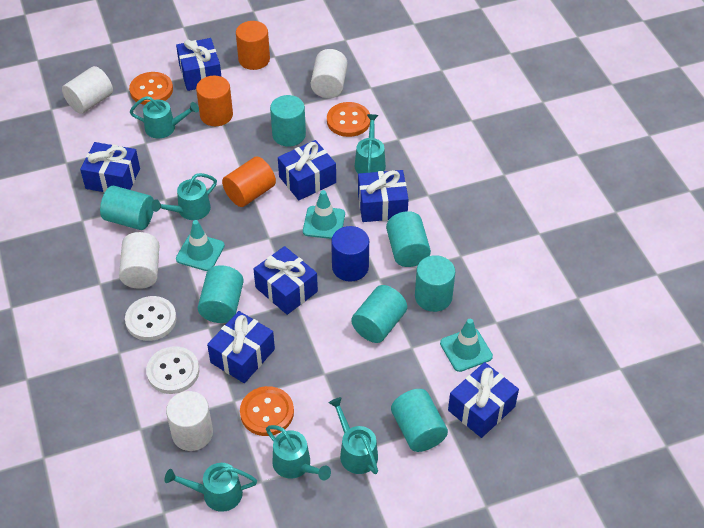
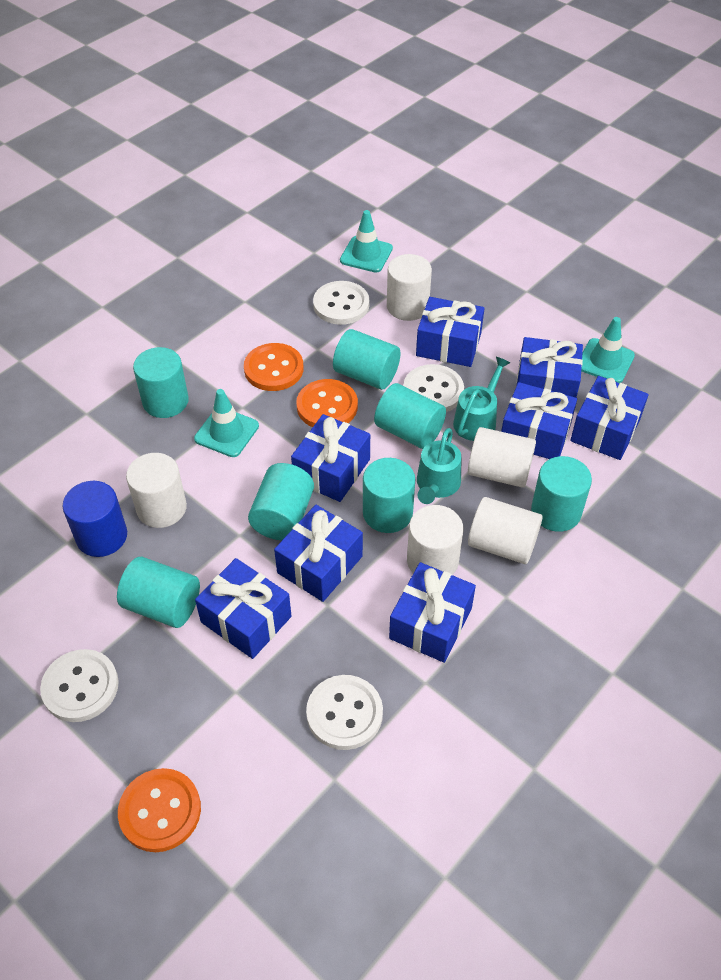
blue gift: [80,142,140,193] [176,38,221,91] [207,311,275,383] [254,246,318,315] [278,140,336,200] [358,170,408,222] [448,362,519,438] = 7 -> [195,558,291,659] [274,505,363,602] [291,414,370,502] [389,562,476,663] [416,297,485,367] [501,382,577,459] [516,337,583,398] [570,376,649,460] = 8
orange cylinder: [196,76,233,126] [222,157,276,207] [236,21,270,70] = 3 -> none = 0
turquoise watering can: [130,96,199,138] [151,173,217,220] [164,463,257,512] [266,425,331,480] [329,397,378,474] [355,114,386,174] = 6 -> [417,428,462,504] [453,357,511,441] = 2
white button: [125,296,177,341] [146,346,199,394] = 2 -> [40,649,119,722] [306,675,383,750] [313,281,369,325] [403,364,464,412] = 4
white cylinder: [62,66,113,114] [119,232,160,289] [166,391,213,451] [311,49,347,98] = 4 -> [126,453,187,528] [387,254,432,321] [407,505,464,575] [468,427,536,488] [468,497,543,564] = 5

